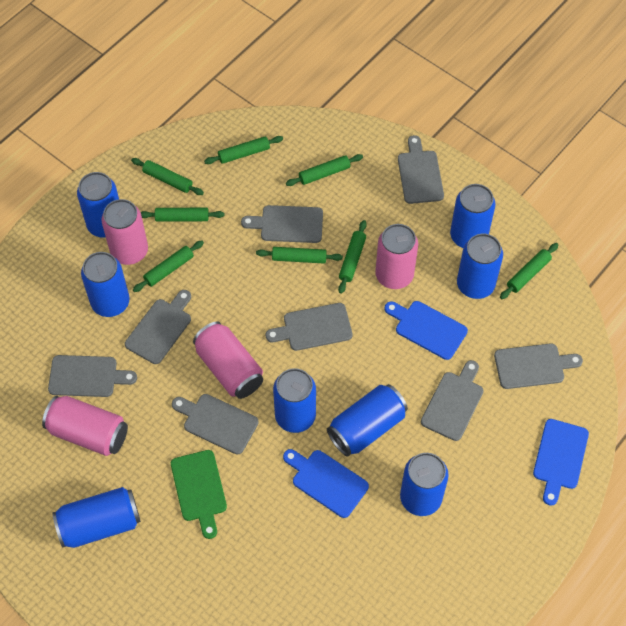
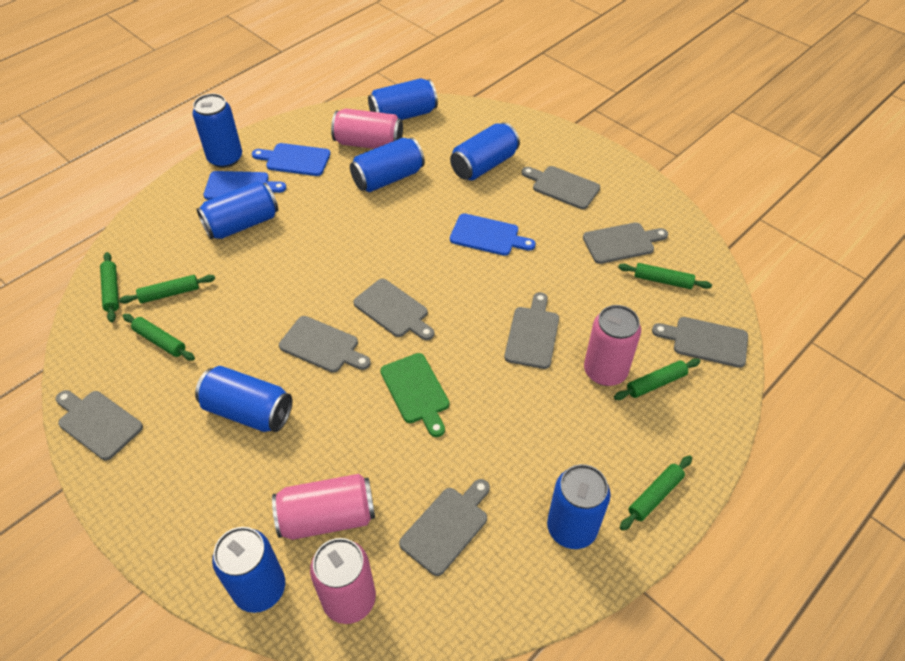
green rolling pin: [131,158,204,195] [133,240,204,292] [141,208,225,222] [204,136,283,164] [256,247,343,264] [286,154,363,186] [338,220,367,294] [500,243,559,299] = 8 -> [100,252,119,322] [119,275,215,304] [123,314,195,361] [614,358,701,400] [618,263,712,289] [620,455,692,531] = 6

